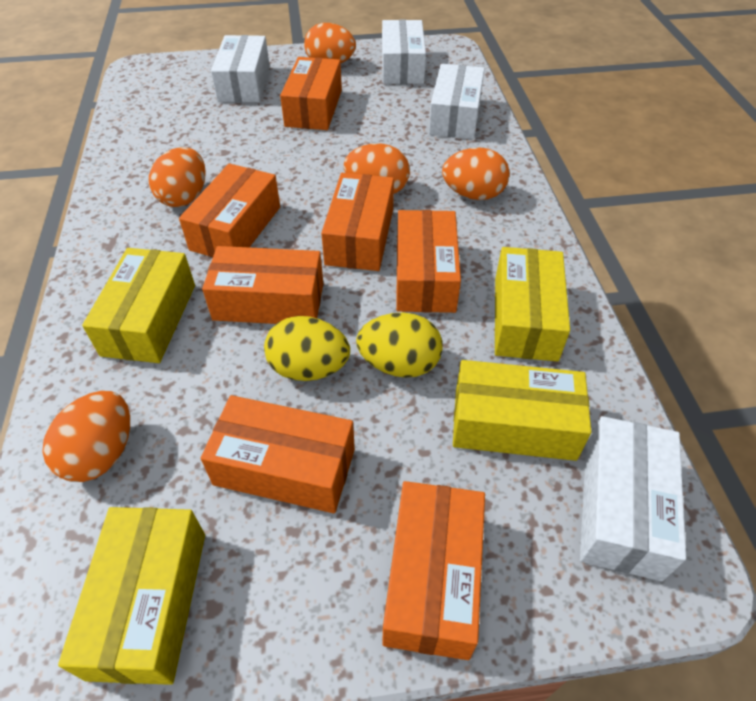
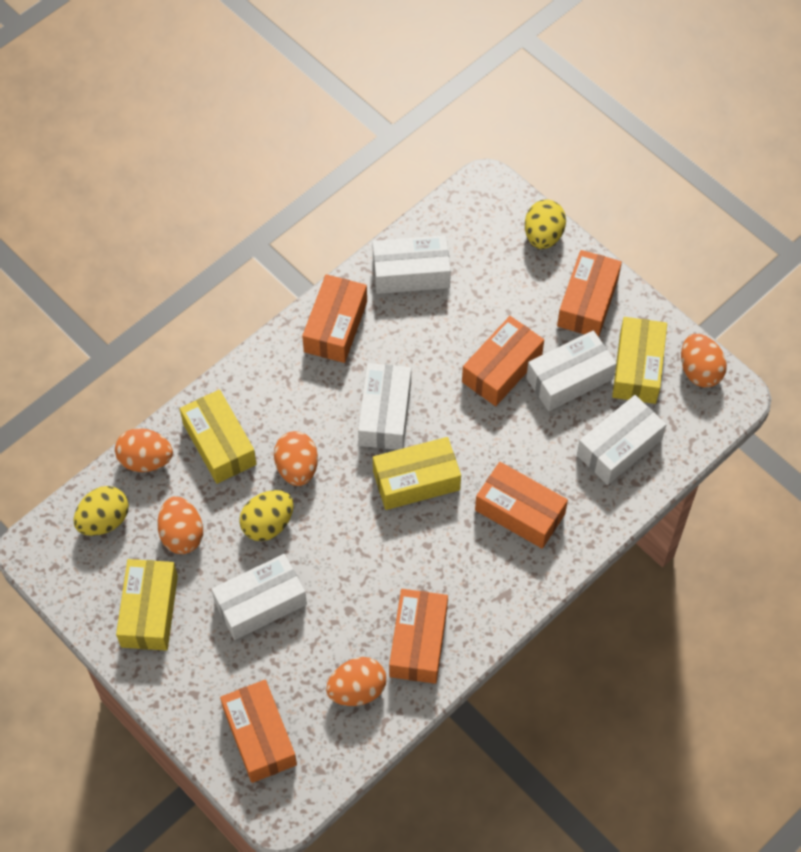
orange box: [179,163,280,258] [201,395,355,513] [202,246,323,324] [280,57,342,130] [321,173,394,271] [382,481,485,660] [396,210,461,313] = 7 -> [220,680,297,783] [302,274,367,363] [389,589,448,684] [462,316,544,406] [475,462,568,549] [557,250,622,337] = 6
white box: [211,35,270,102] [382,20,426,84] [429,64,485,139] [580,416,686,581] = 4 -> [211,554,307,640] [358,363,411,450] [372,235,451,294] [526,330,616,411] [577,395,667,485] = 5
yellow egg: [264,316,350,381] [356,312,443,378] = 2 -> [73,486,129,536] [239,490,294,541] [525,200,566,249] = 3

